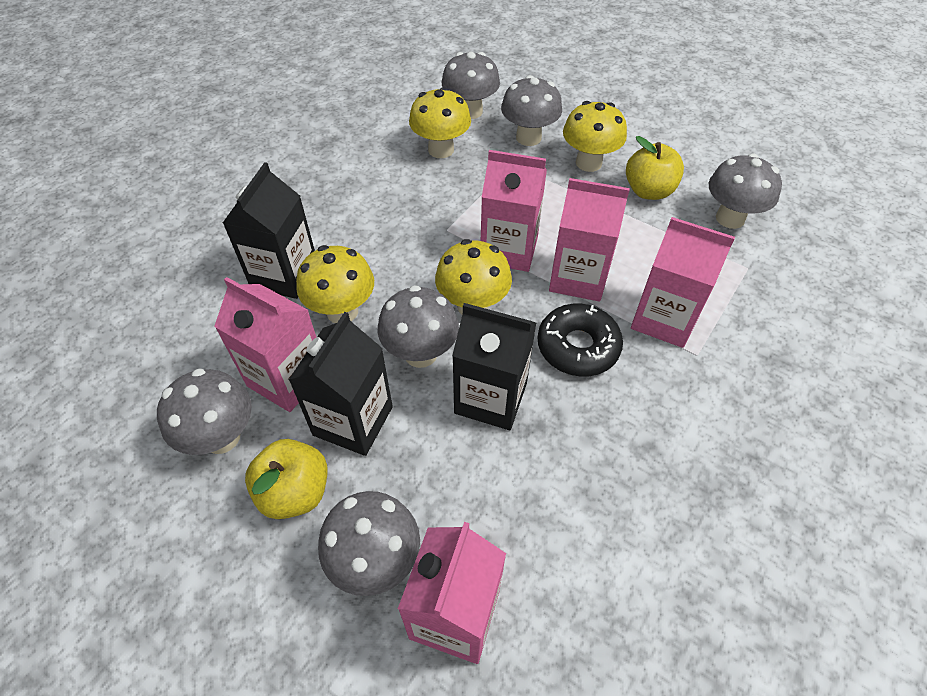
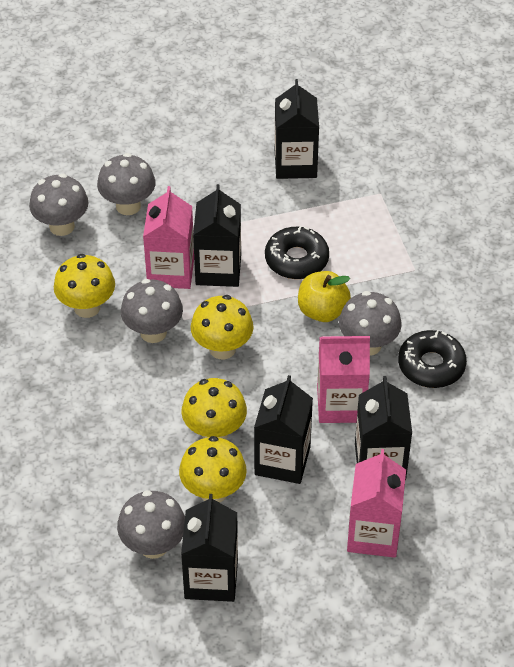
black carton: [223,162,315,299] [289,312,393,456] [452,303,536,430] = 3 -> [181,494,238,602] [193,184,241,287] [254,375,313,484] [275,79,319,179] [355,376,412,480] = 5
black donut: [538,304,623,376] = 1 -> [265,226,329,279] [398,330,467,388] = 2
grey mushroom: [157,369,252,455] [318,491,420,596] [378,285,459,368] [442,52,500,119] [501,75,562,146] [709,154,782,229] = 6 -> [29,174,89,236] [97,153,155,215] [117,490,185,559] [121,279,183,343] [339,291,402,356] = 5
pink carton: [214,277,316,412] [398,522,506,664] [481,150,547,272] [549,178,630,301] [631,217,735,348] = 5 -> [143,186,194,289] [317,336,370,423] [347,449,406,558] = 3
yellow apple: [245,439,328,519] [626,136,684,200] = 2 -> [298,271,351,322] = 1

